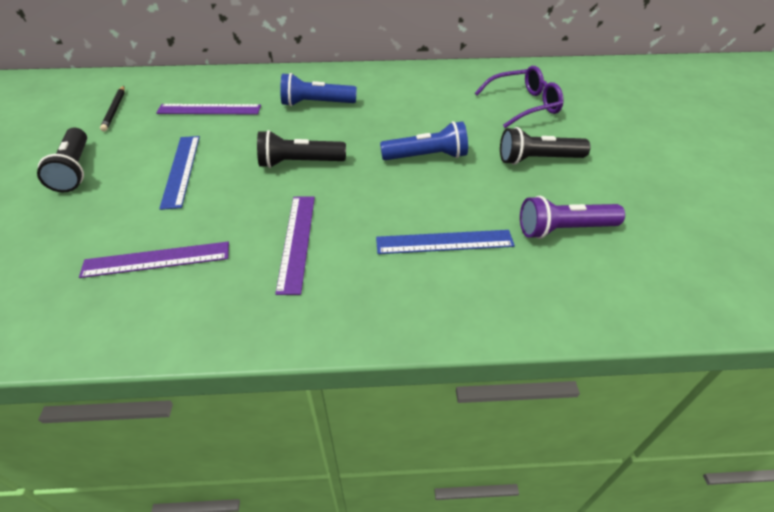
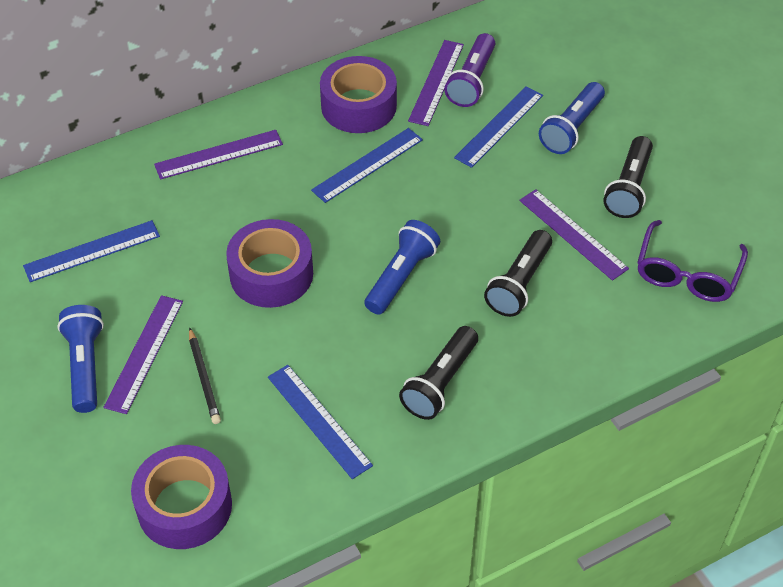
blue flashlight: [280,73,357,106] [380,121,468,160] = 2 -> [57,305,104,413] [364,220,440,315] [539,82,605,154] = 3
blue ruler: [159,136,200,210] [376,230,515,254] = 2 -> [23,220,160,282] [268,365,373,479] [311,128,423,203] [454,86,543,168] = 4
purple ruler: [79,242,229,278] [156,104,261,114] [275,197,315,295] = 3 -> [103,295,183,414] [154,130,283,180] [408,40,464,126] [519,189,629,281] = 4
purple tape: none = 0 -> [131,445,232,549] [226,219,313,308] [320,56,397,133] = 3

